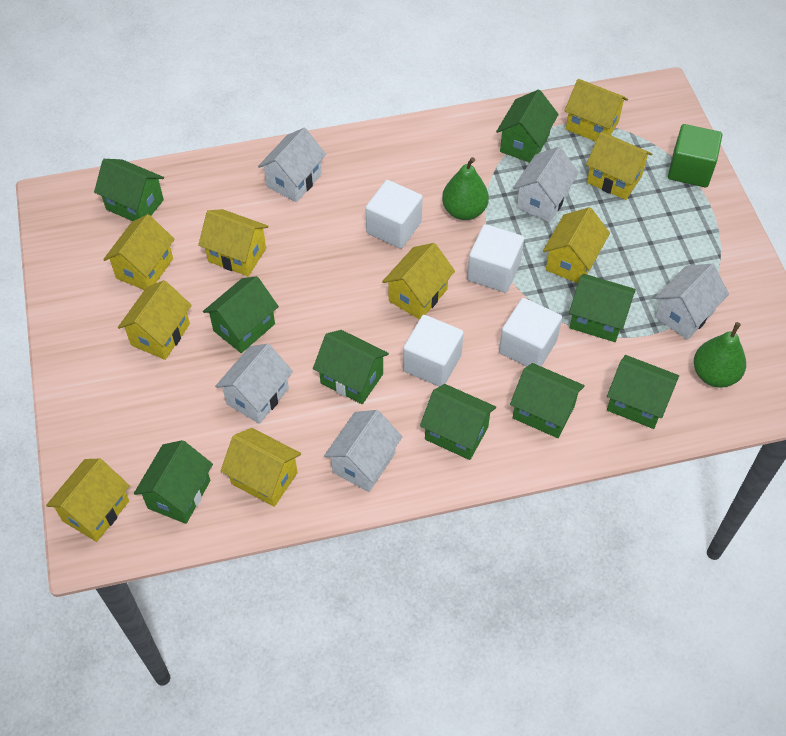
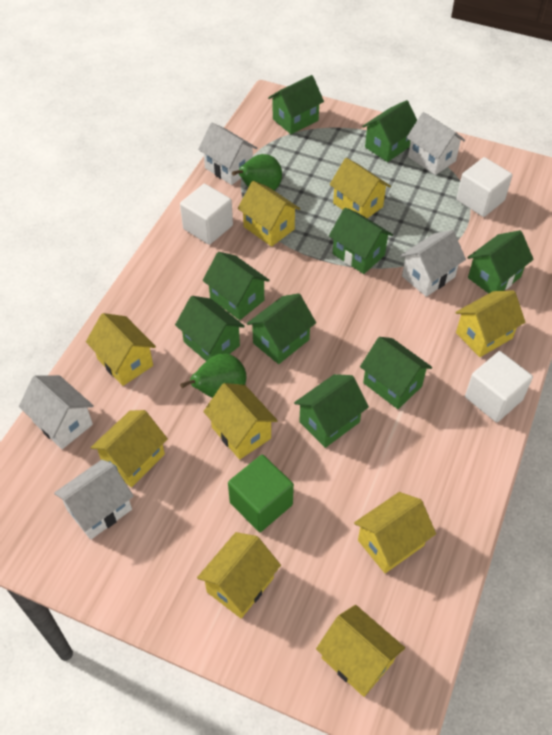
white cube: [366,180,423,249] [403,315,464,387] [467,224,524,293] [499,298,562,366] = 4 -> [180,184,233,245] [456,157,512,217] [465,351,533,422] = 3

